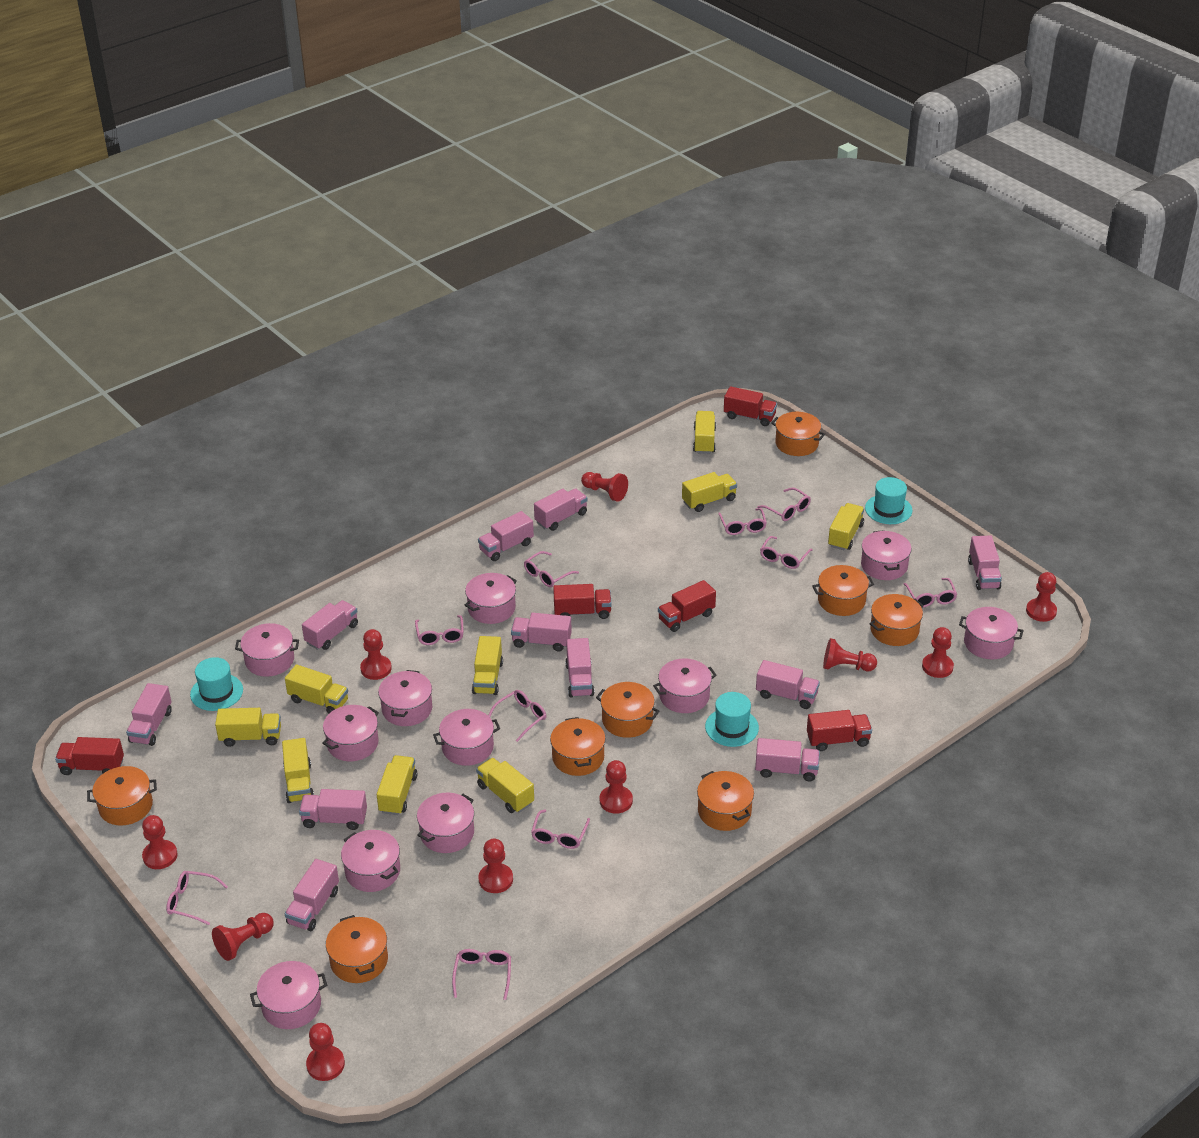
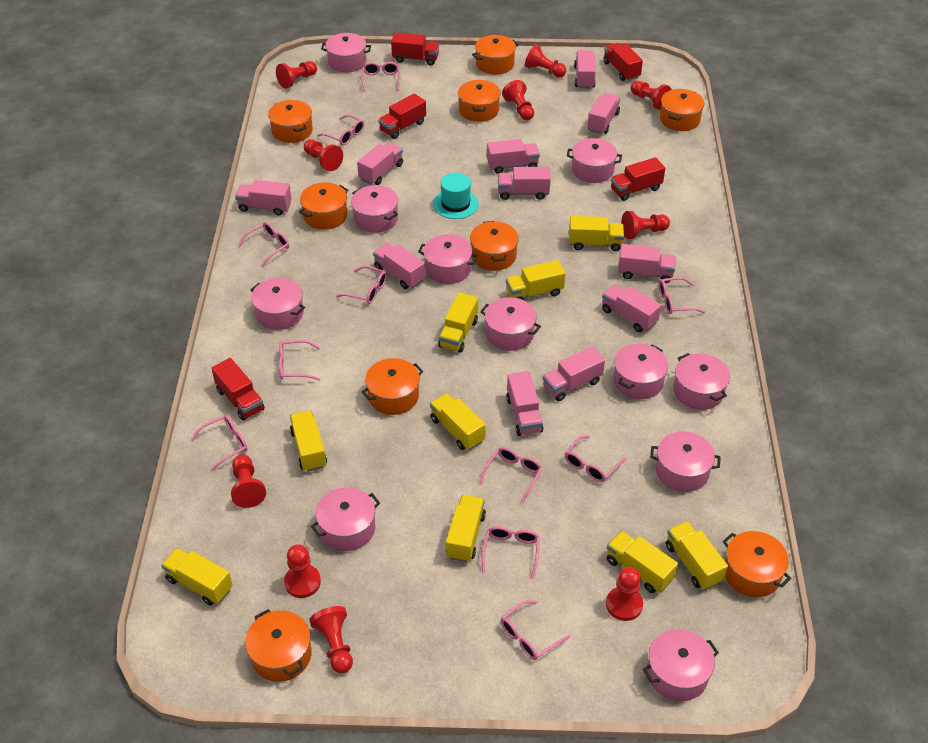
orange pot: [87,766,157,826] [326,915,388,983] [550,717,606,776] [596,682,659,738] [697,771,754,831] [771,412,825,456] [812,565,874,616] [869,594,924,646] = 8 -> [245,609,312,682] [268,100,313,143] [299,182,348,230] [362,358,423,415] [458,80,501,122] [470,221,519,271] [472,35,519,75] [660,89,704,131] [723,531,791,597] = 9
pink glasses: [166,871,228,925] [415,615,464,645] [452,949,511,1000] [488,690,546,742] [524,551,579,587] [531,809,590,849] [718,508,767,535] [757,488,811,521] [760,536,812,569] [903,578,957,607] = 10 -> [191,415,248,472] [237,222,289,267] [279,340,320,380] [317,114,364,145] [336,266,387,304] [362,62,400,92] [479,447,542,504] [481,526,540,579] [501,600,570,660] [565,435,627,482] [659,277,705,314] = 11
turquoise hat: [190,657,243,711] [705,692,759,747] [865,477,912,524] = 3 -> [433,173,479,219] = 1

